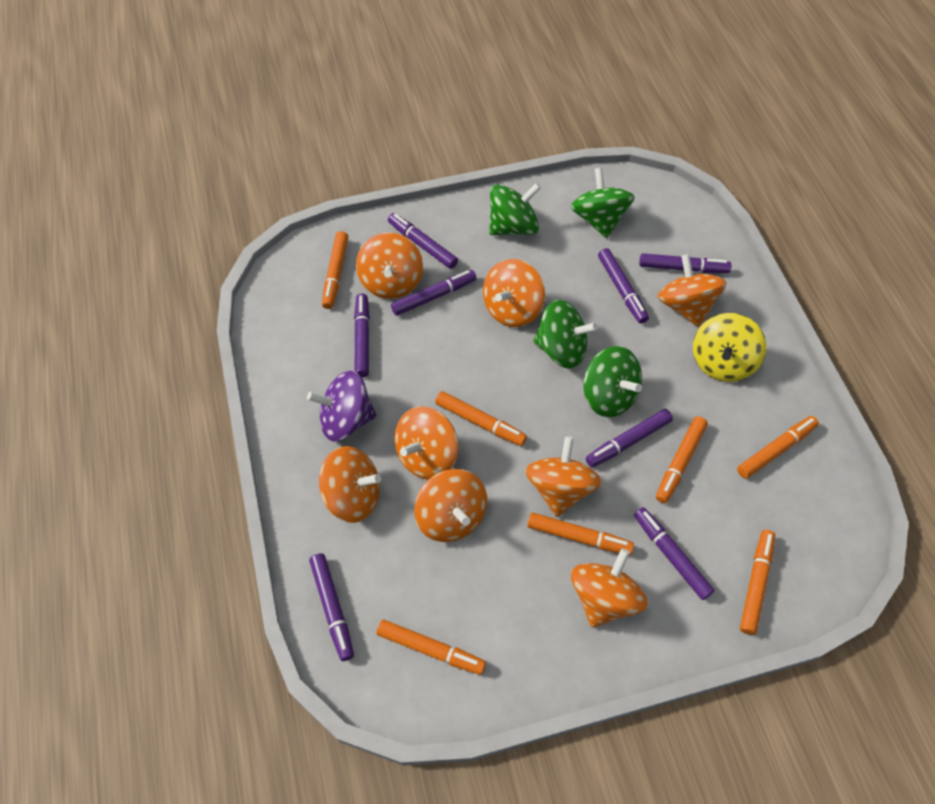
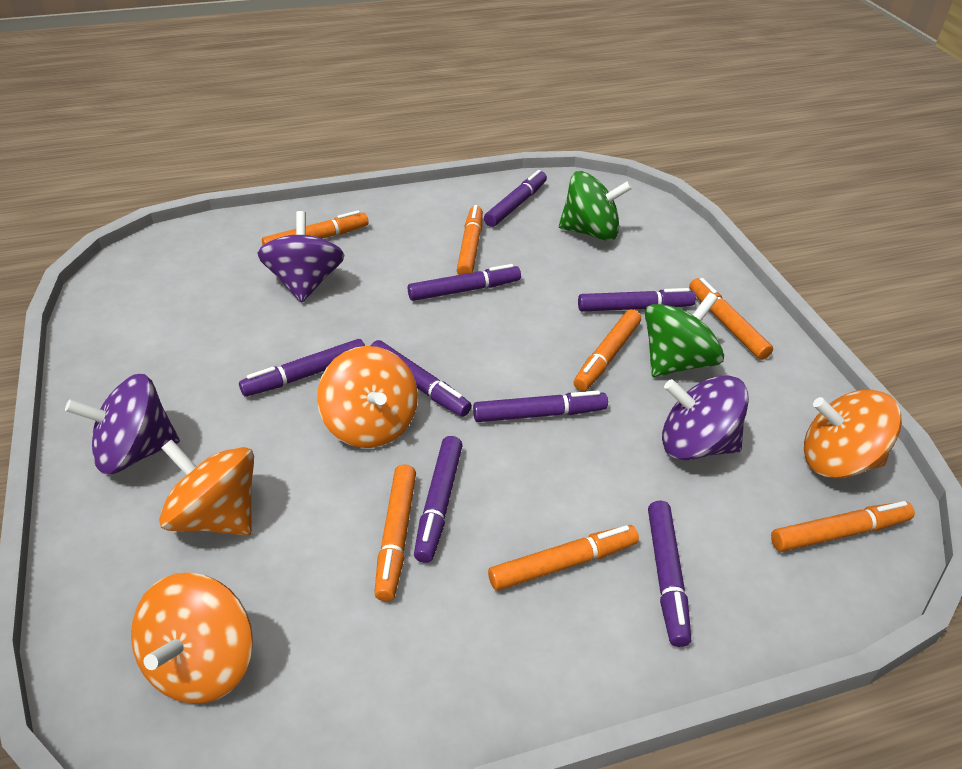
green spinning top: [489,183,541,235] [533,300,598,369] [571,168,635,238] [583,346,642,417] = 4 -> [559,171,632,241] [645,292,724,377] = 2
orange spinning top: [319,446,381,523] [356,233,423,299] [394,406,459,480] [414,469,487,542] [483,259,545,327] [525,436,602,517] [571,549,648,628] [658,254,727,327] = 8 -> [131,572,253,704] [159,439,254,536] [317,346,418,448] [804,390,902,479] = 4
purple spinning top: [307,371,377,442] = 1 -> [65,374,180,475] [257,211,344,303] [662,375,749,460] = 3
yellow spinning top: [693,313,767,382] = 1 -> none = 0

